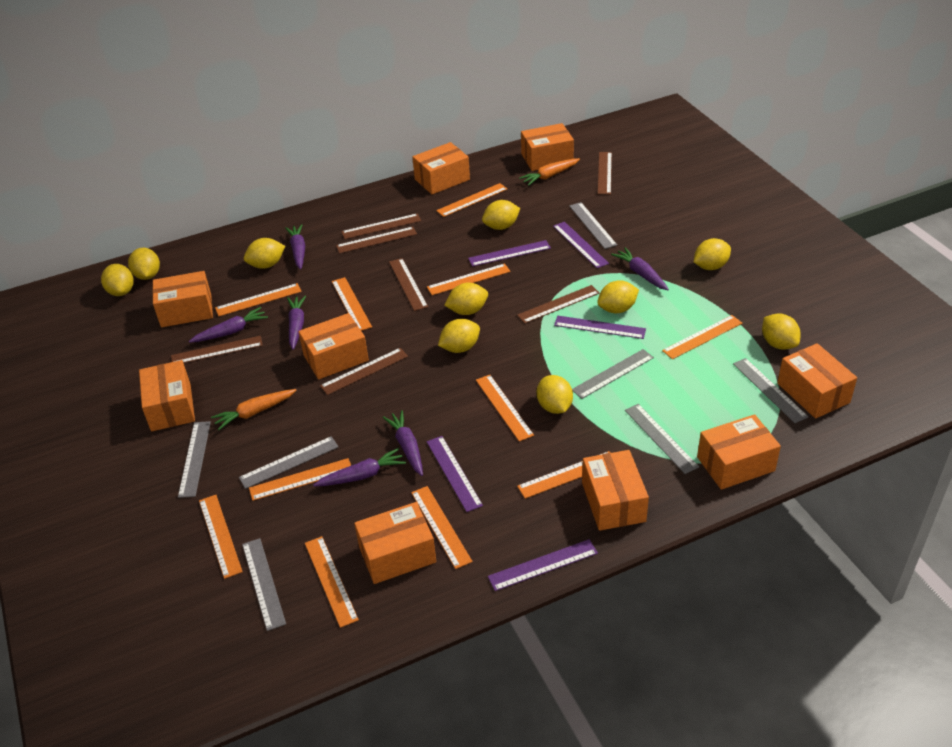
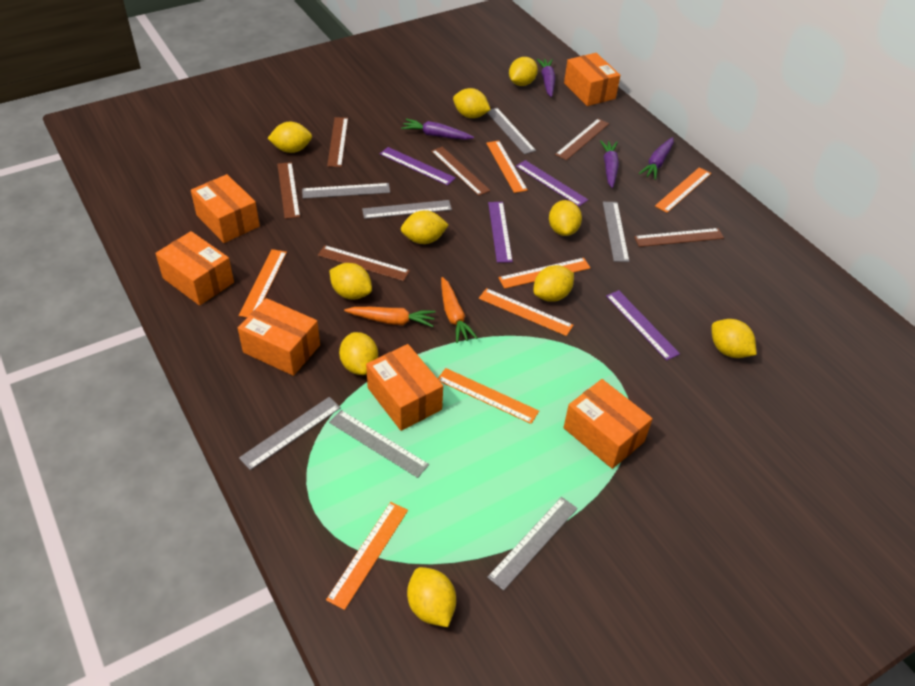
brown ruler: [171,336,263,363] [320,348,408,395] [336,227,417,254] [341,213,421,239] [389,258,428,311] [517,285,599,324] [598,152,612,195] = 7 -> [277,162,300,219] [318,245,410,281] [327,117,348,167] [431,146,490,196] [555,119,609,160] [634,228,724,247] = 6
orange box: [139,360,195,431] [152,271,213,327] [298,313,369,379] [354,502,436,584] [412,142,470,194] [521,123,574,171] [582,450,649,531] [697,414,781,490] [777,343,857,419] = 9 -> [155,231,234,306] [191,174,260,243] [238,298,320,376] [366,344,443,431] [563,379,653,469] [564,53,620,106] = 6
orange ruler: [199,495,243,579] [215,283,302,317] [249,458,351,501] [305,536,359,628] [332,277,372,331] [411,486,473,569] [427,263,511,295] [436,183,507,217] [476,375,534,442] [517,451,610,499] [662,315,742,360] = 11 -> [239,249,287,317] [326,502,408,610] [438,368,539,424] [479,288,574,336] [486,141,528,193] [498,258,590,289] [655,167,711,213] = 7
purple carrot: [189,307,268,343] [285,224,305,270] [287,296,306,350] [313,448,406,487] [382,410,423,476] [611,248,669,290] = 6 -> [401,119,474,140] [537,59,555,97] [600,140,619,188] [639,137,674,180] = 4
purple ruler: [427,436,483,512] [468,240,551,267] [488,539,598,591] [553,222,609,268] [554,316,646,339] = 5 -> [380,147,456,186] [488,202,513,263] [516,160,588,206] [606,290,680,361] = 4

